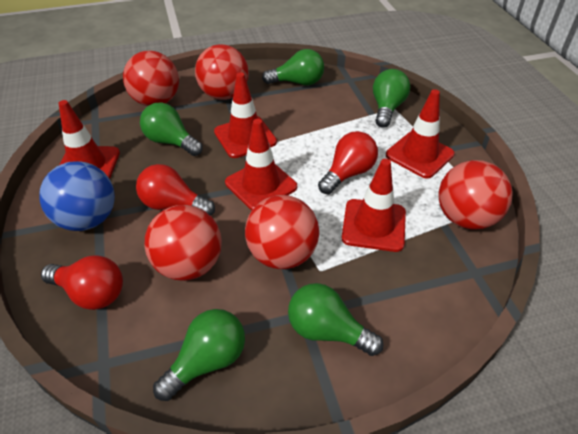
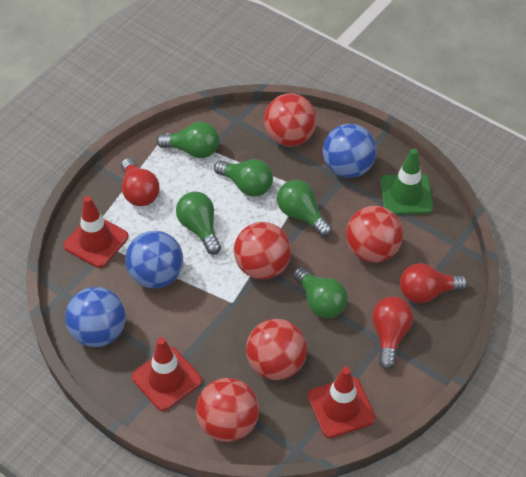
blue ball: [39,161,115,231] = 1 -> [65,287,126,347] [125,231,183,288] [323,124,377,178] = 3
green traffic cone: none = 0 -> [381,148,433,215] = 1
red traffic cone: [59,100,120,179] [214,72,277,158] [225,119,297,210] [342,159,406,252] [386,89,455,179] = 5 -> [63,196,129,268] [131,337,202,411] [308,367,376,438] = 3

